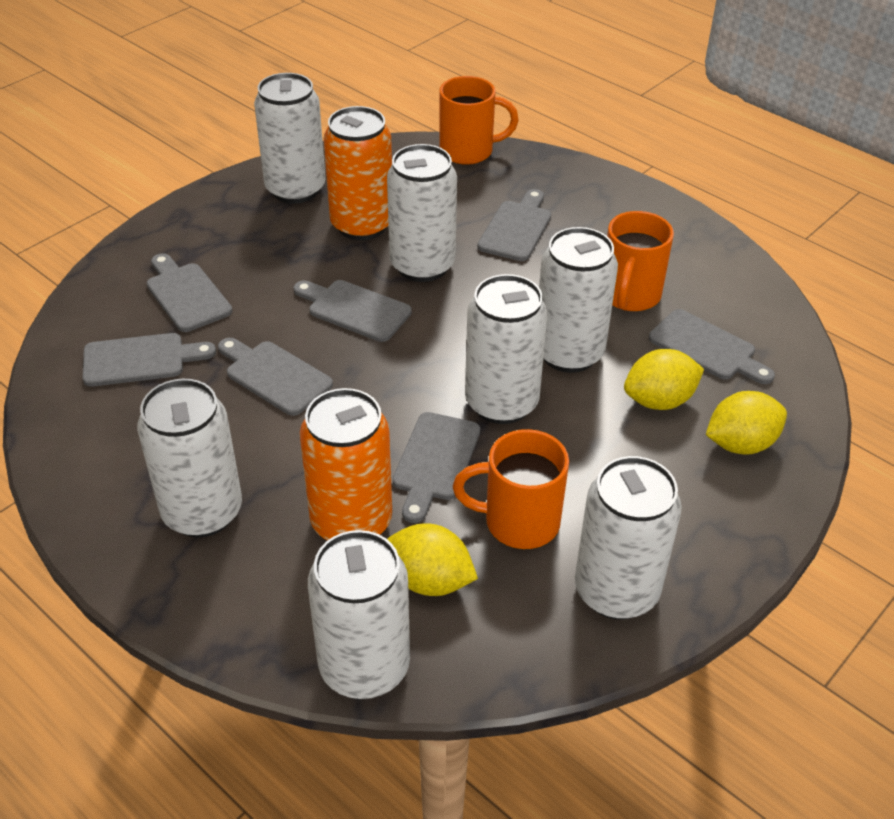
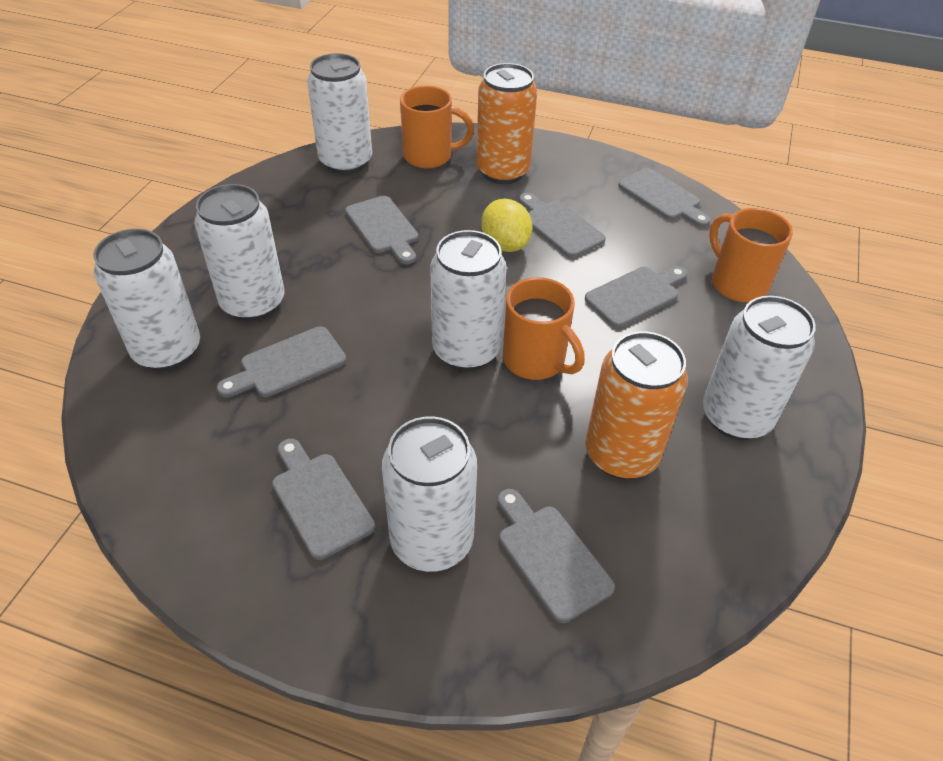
white can: [137,379,242,537] [254,73,325,204] [308,530,410,699] [387,144,457,282] [465,274,548,424] [539,227,618,373] [575,456,682,620] = 7 -> [93,229,200,371] [194,184,284,321] [307,53,372,174] [382,416,477,572] [430,230,507,371] [703,296,816,440] = 6
yellow lemon: [387,523,478,596] [624,349,704,410] [706,391,787,455] = 3 -> [481,199,533,252] = 1

